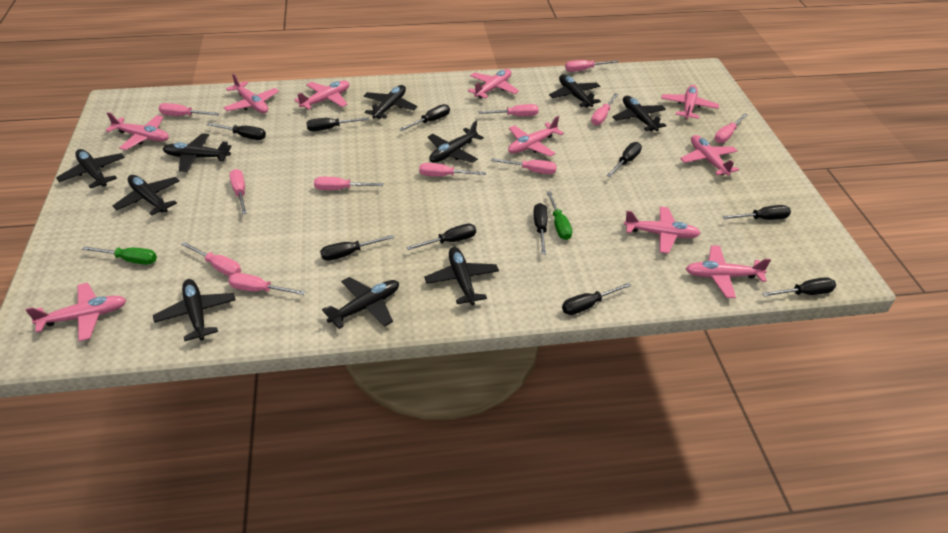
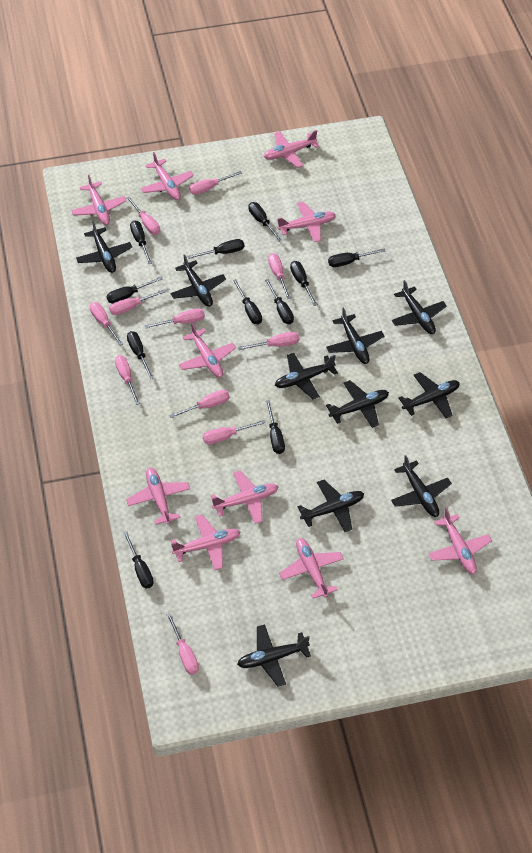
black screwdriver: [207,123,266,140] [306,117,369,131] [320,235,394,261] [399,104,450,131] [406,224,476,250] [533,203,548,254] [562,283,632,315] [606,142,642,177] [723,205,791,220] [762,277,836,297] = 10 -> [107,277,163,304] [123,531,153,588] [127,331,154,379] [130,220,152,264] [187,239,244,259] [233,279,262,324] [249,202,282,242] [265,279,294,324] [266,400,285,454] [290,261,318,306] [328,248,385,267] = 11
green screwdriver: [82,246,157,265] [547,191,572,240] = 2 -> none = 0

